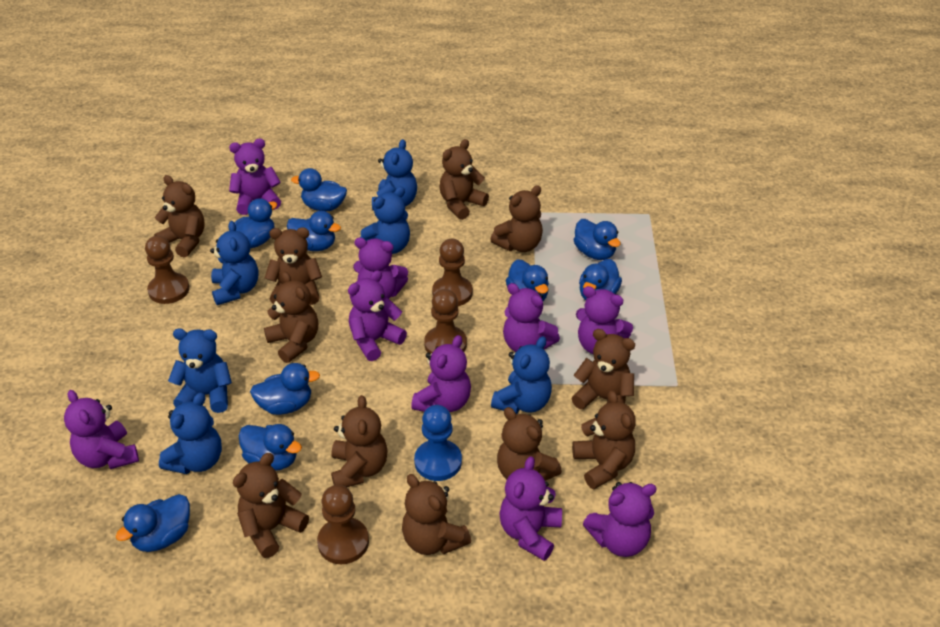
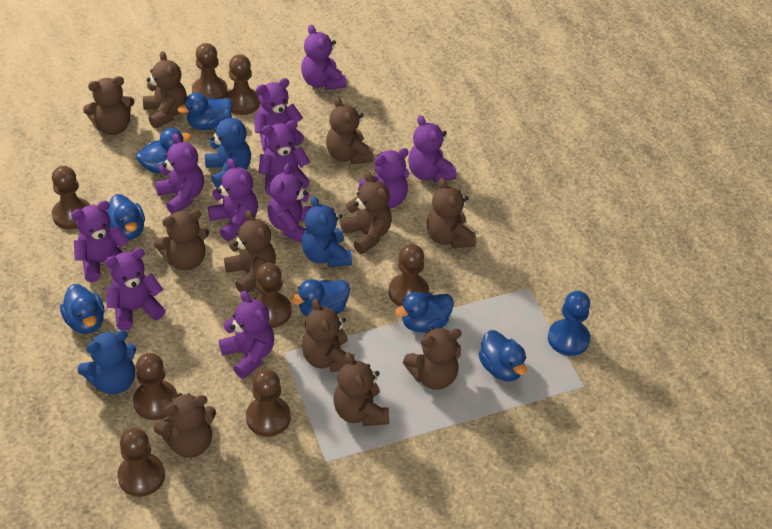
blue duck: [116,494,190,552] [234,198,278,248] [238,424,302,471] [250,363,320,415] [287,211,341,251] [291,168,347,211] [506,259,549,301] [574,219,621,260] [579,259,622,300] = 9 -> [60,284,105,334] [107,194,145,240] [136,128,191,173] [178,93,232,130] [291,279,350,317] [395,292,454,332] [479,330,527,382] = 7
blue teddy bear: [159,392,222,474] [168,328,232,413] [210,221,258,305] [360,187,410,254] [372,139,417,210] [491,336,552,414] = 6 -> [78,330,136,395] [205,109,251,188] [302,196,352,267] = 3
brown pawn: [145,236,190,304] [317,485,369,564] [424,289,467,354] [432,239,473,306] = 4 -> [52,166,90,230] [117,428,165,497] [133,353,178,420] [192,43,228,99] [224,54,260,115] [246,369,291,437] [254,263,291,328] [389,244,429,307] = 8
purple teddy bear: [64,390,139,469] [229,139,281,215] [348,270,407,361] [353,238,408,299] [411,335,471,412] [499,456,562,561] [503,283,560,352] [576,286,633,355] [583,482,657,557] = 9 -> [71,200,129,282] [105,248,165,330] [155,133,204,214] [208,159,258,241] [219,291,274,379] [255,78,304,152] [258,120,310,196] [267,163,313,243] [301,25,347,90] [358,148,409,208] [408,115,457,182] = 11

